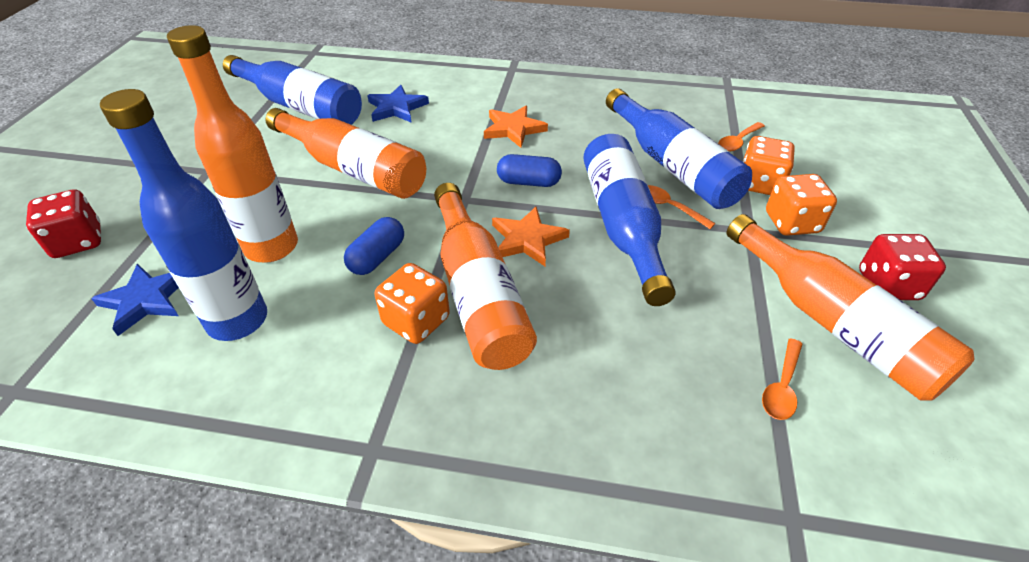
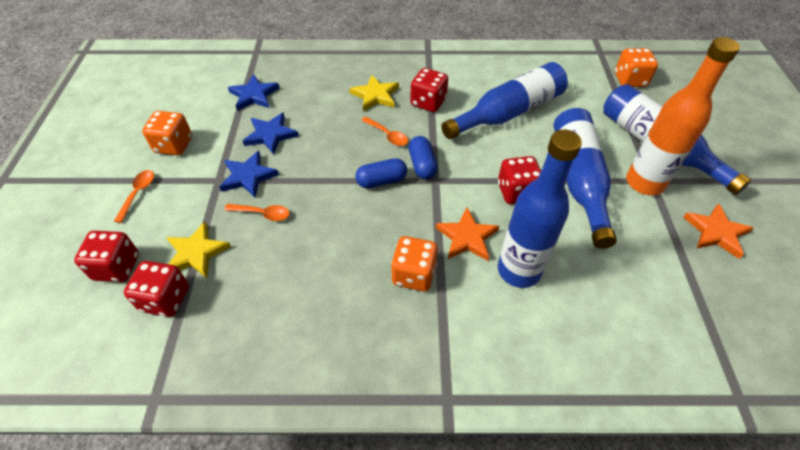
blue star: [91,264,179,336] [367,85,429,123] = 2 -> [220,151,279,198] [228,74,279,111] [243,113,299,155] = 3
orange bottle: [167,25,298,263] [265,108,426,199] [434,183,537,370] [726,214,975,400] = 4 -> [626,37,740,195] = 1
red dice: [26,190,101,258] [859,234,946,300] = 2 -> [74,231,139,282] [124,261,189,317] [410,68,448,112] [498,156,541,204] = 4
yellow star: none = 0 -> [166,222,231,278] [349,75,399,111] = 2

